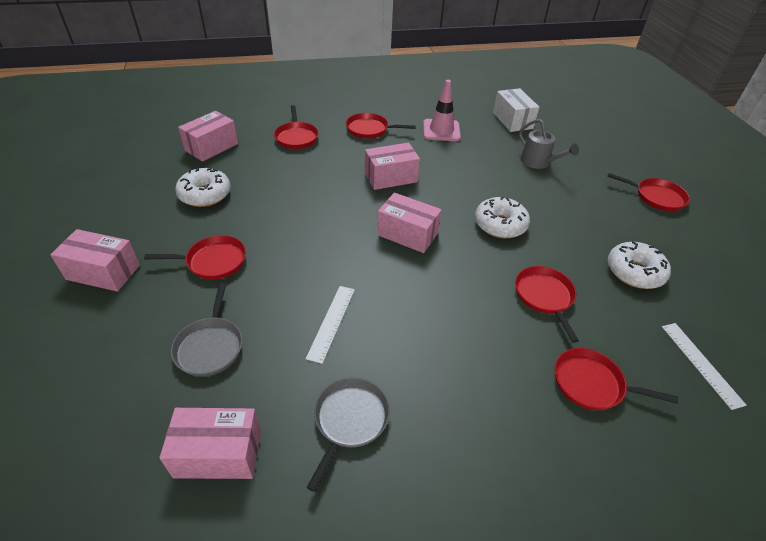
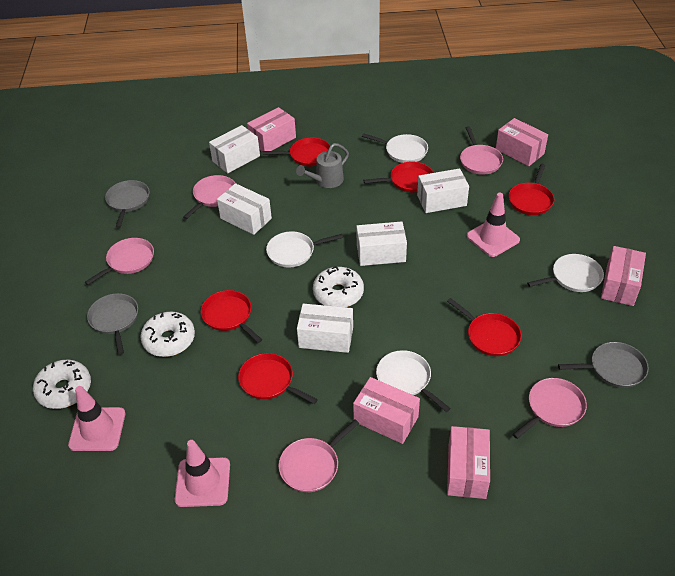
grey pan: [171,283,242,377] [306,377,390,492] = 2 -> [87,293,138,355] [105,180,150,228] [558,342,649,388] = 3
pink pan: none = 0 -> [85,238,154,285] [183,175,235,219] [278,419,359,492] [460,126,503,175] [513,378,587,439] = 5
pink traffic cone: [423,80,461,141] = 1 -> [68,386,125,451] [175,440,230,507] [467,192,520,257] = 3
white box: [493,88,539,132] = 1 -> [209,125,260,173] [217,183,272,235] [297,304,353,353] [356,222,407,266] [417,168,469,213] = 5
white pan: none = 0 -> [266,231,343,267] [362,133,428,163] [376,350,451,412] [527,254,604,292] = 4
white ruler: [306,286,355,364] [662,323,747,410] = 2 -> none = 0

